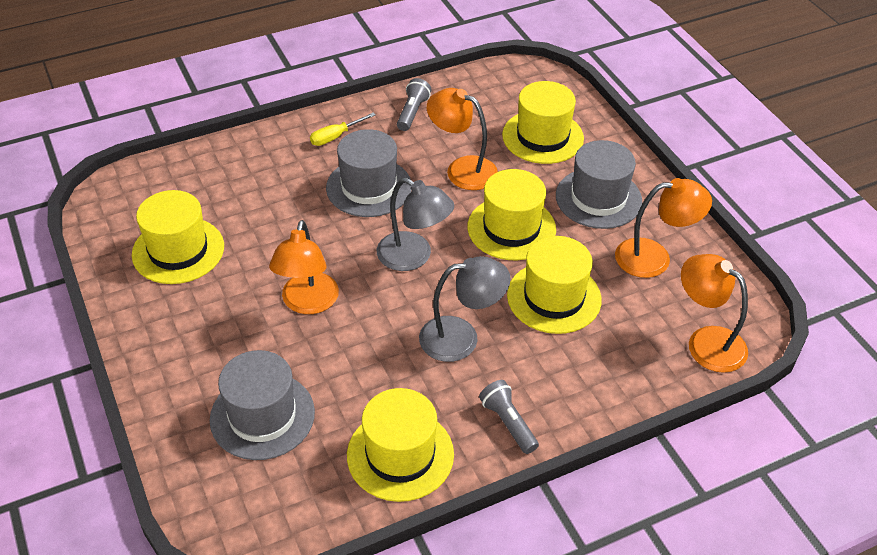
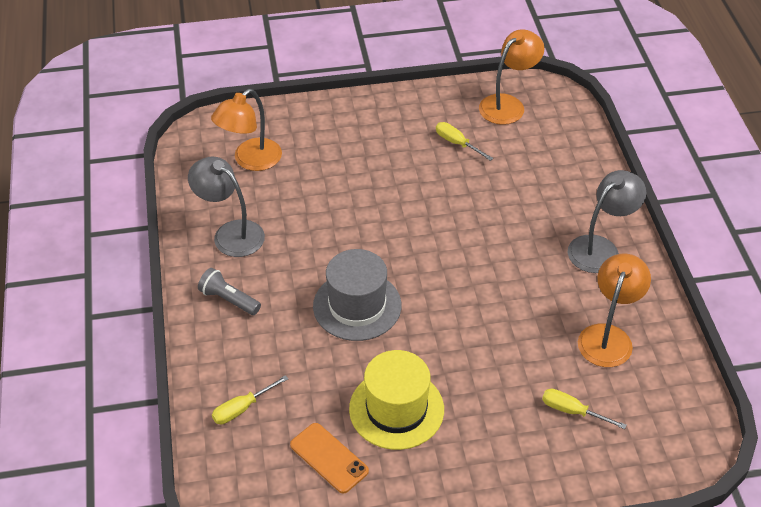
grey flashlight: [397,78,431,131] [479,380,539,454] = 2 -> [198,268,261,315] = 1
grey hat: [210,350,315,460] [326,129,412,217] [556,140,642,229] = 3 -> [313,249,401,341] = 1
orange lamp: [269,220,339,314] [427,88,498,190] [615,178,712,278] [681,254,748,373] = 4 -> [211,89,282,171] [479,29,545,125] [578,254,651,367] = 3
orange phone: none = 0 -> [290,423,369,494] = 1
yellow hat: [132,190,224,284] [347,388,454,502] [467,169,556,260] [502,81,584,164] [507,236,602,334] = 5 -> [349,350,444,450] = 1
yellow screwdriver: [310,113,376,146] = 1 -> [212,375,288,424] [436,122,493,161] [542,388,627,429] = 3

